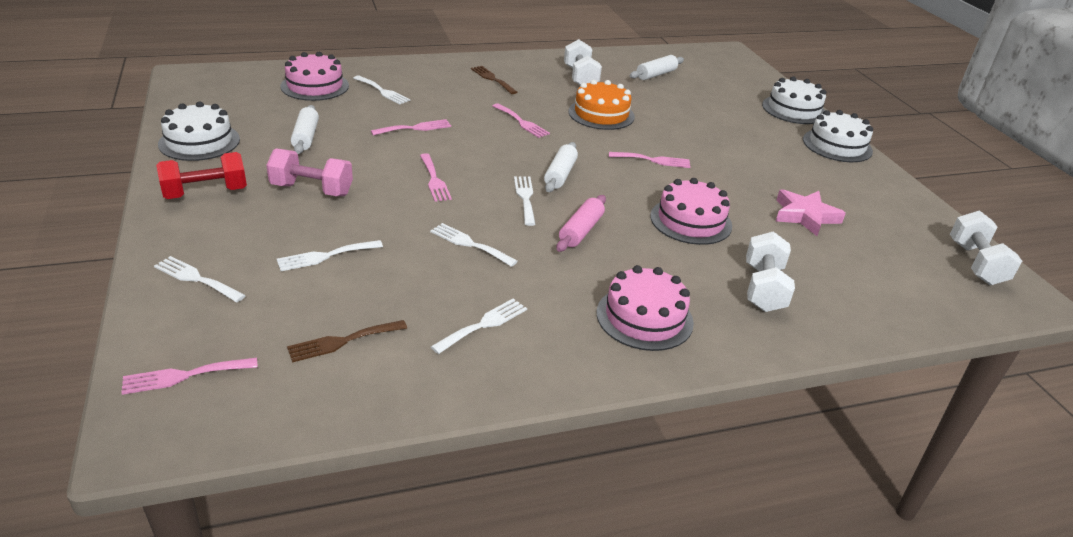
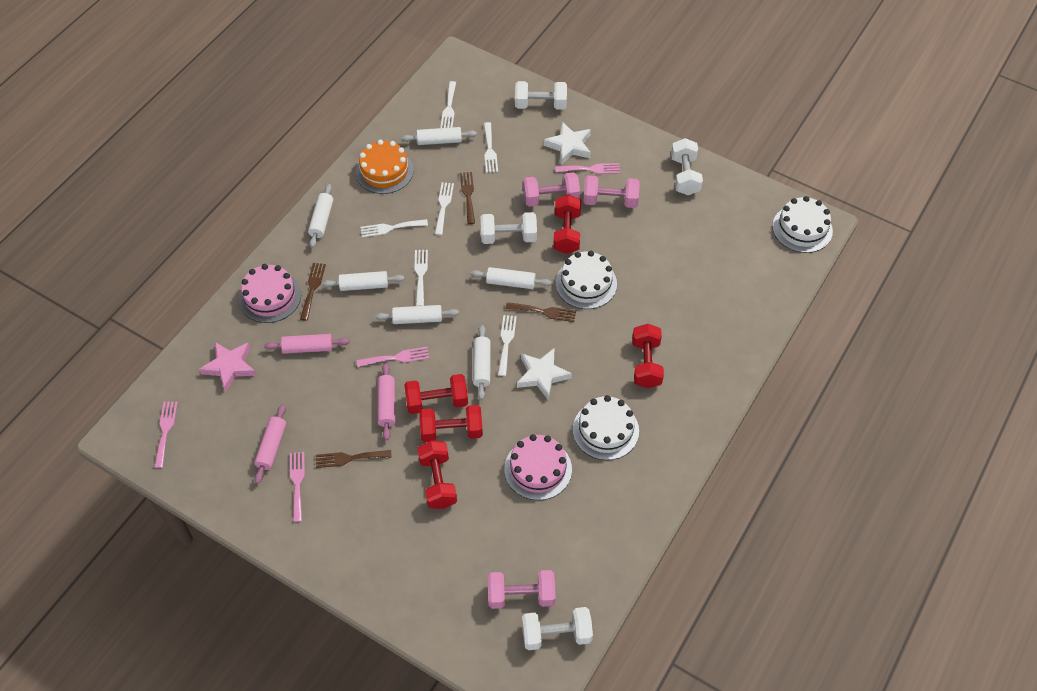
brown fork: [287,320,407,362] [471,66,517,94] = 2 -> [300,263,326,321] [316,450,392,468] [460,172,475,224] [506,302,576,322] = 4
pink cake: [281,52,349,101] [597,265,694,351] [650,178,732,245] = 3 -> [239,264,301,323] [504,434,572,500] = 2
pink dumbbell: [266,148,353,196] = 1 -> [488,570,556,609] [523,172,580,207] [583,176,640,208] = 3
pink fork: [121,358,258,395] [371,119,451,136] [420,153,452,202] [492,103,550,138] [609,152,691,168] = 5 -> [154,402,178,468] [290,452,305,522] [357,347,429,367] [555,163,620,174] = 4
pink rolling pin: [556,195,606,252] = 1 -> [254,404,286,484] [264,334,350,354] [377,363,395,440] = 3
red dumbbell: [156,152,247,199] = 1 -> [404,374,468,414] [417,441,457,509] [419,405,483,442] [553,194,581,254] [632,324,664,388] = 5
white dumbbell: [564,39,602,85] [746,232,795,312] [950,210,1022,285] = 3 -> [481,212,537,244] [515,81,567,110] [522,607,593,650] [671,138,703,195] = 4
white rolling pin: [291,105,319,154] [544,142,578,192] [630,55,684,80] = 3 -> [308,184,333,248] [322,271,405,291] [375,305,459,324] [401,127,477,145] [470,267,552,289] [473,325,491,400] = 6
white star: none = 0 -> [517,348,572,400] [544,122,591,165] = 2

